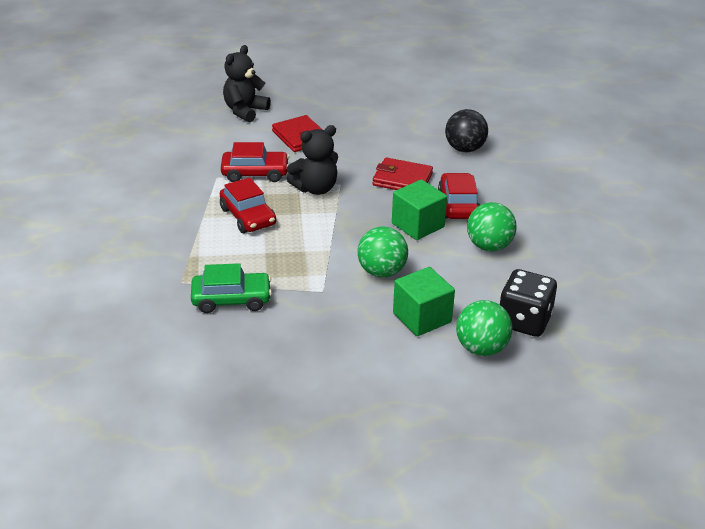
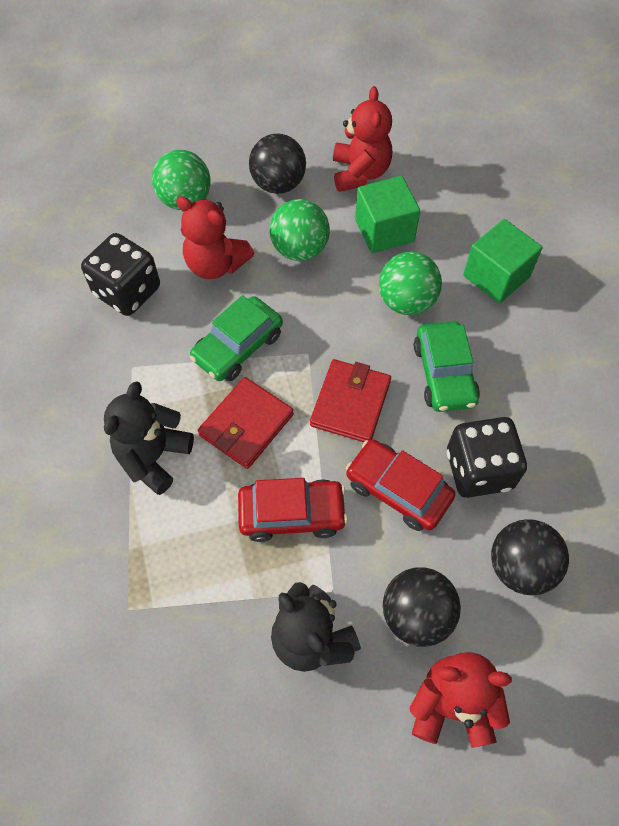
black ball: [445,109,488,152] = 1 -> [249,134,306,194] [383,568,461,647] [491,519,569,595] = 3
black dice: [500,269,557,337] = 1 -> [81,233,160,316] [447,417,527,498] = 2
green car: [191,263,272,313] = 1 -> [190,295,283,381] [414,321,480,412] = 2
red car: [220,177,276,233] [221,142,289,182] [438,173,480,219] = 3 -> [238,478,348,542] [346,439,456,531] = 2
red teddy bear: none = 0 -> [176,196,254,279] [333,86,392,192] [410,652,512,748] = 3

